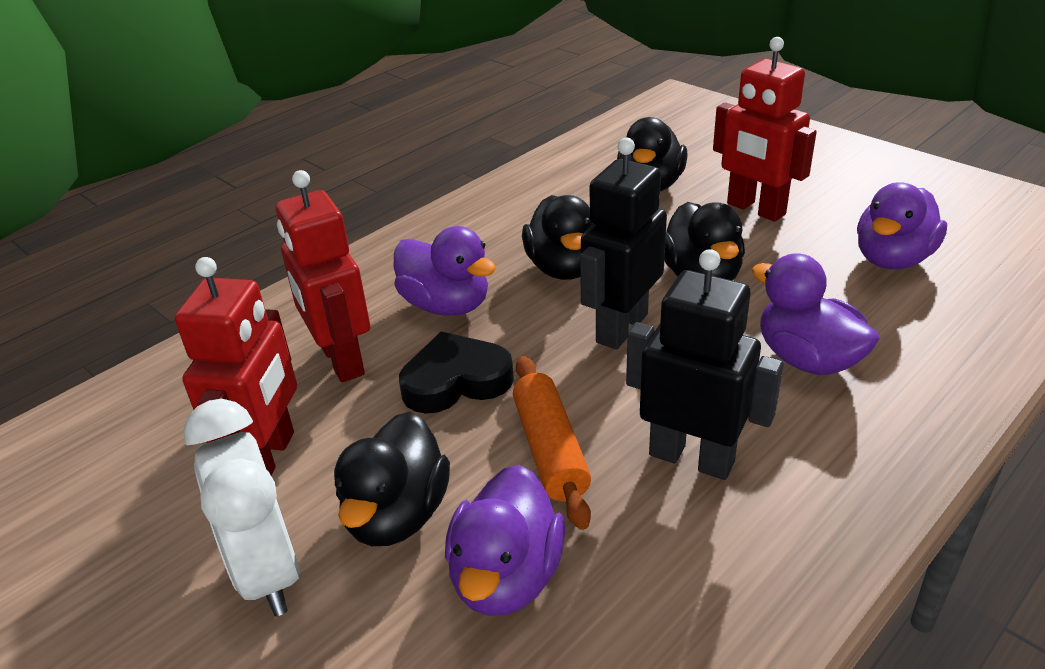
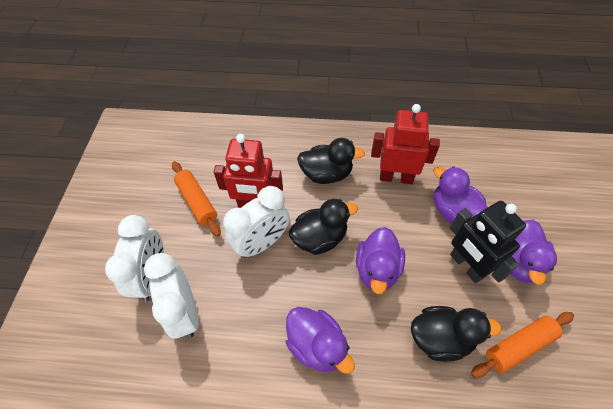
black duck: [334,412,450,546] [522,195,593,280] [617,117,688,191] [664,202,745,280] = 4 -> [289,199,358,255] [297,138,365,184] [411,306,502,362] = 3
black heart: [399,332,514,414] = 1 -> none = 0
black robot: [580,138,667,349] [626,249,784,480] = 2 -> [450,201,526,283] = 1
orange rolling pin: [513,356,591,530] = 1 -> [172,161,221,237] [471,312,574,378] = 2
red robot: [175,257,297,475] [276,170,370,382] [713,37,816,222] = 3 -> [214,134,283,208] [371,104,440,184] = 2
white clock: [183,399,300,616] = 1 -> [105,215,164,301] [144,253,199,339] [223,186,290,258] = 3

